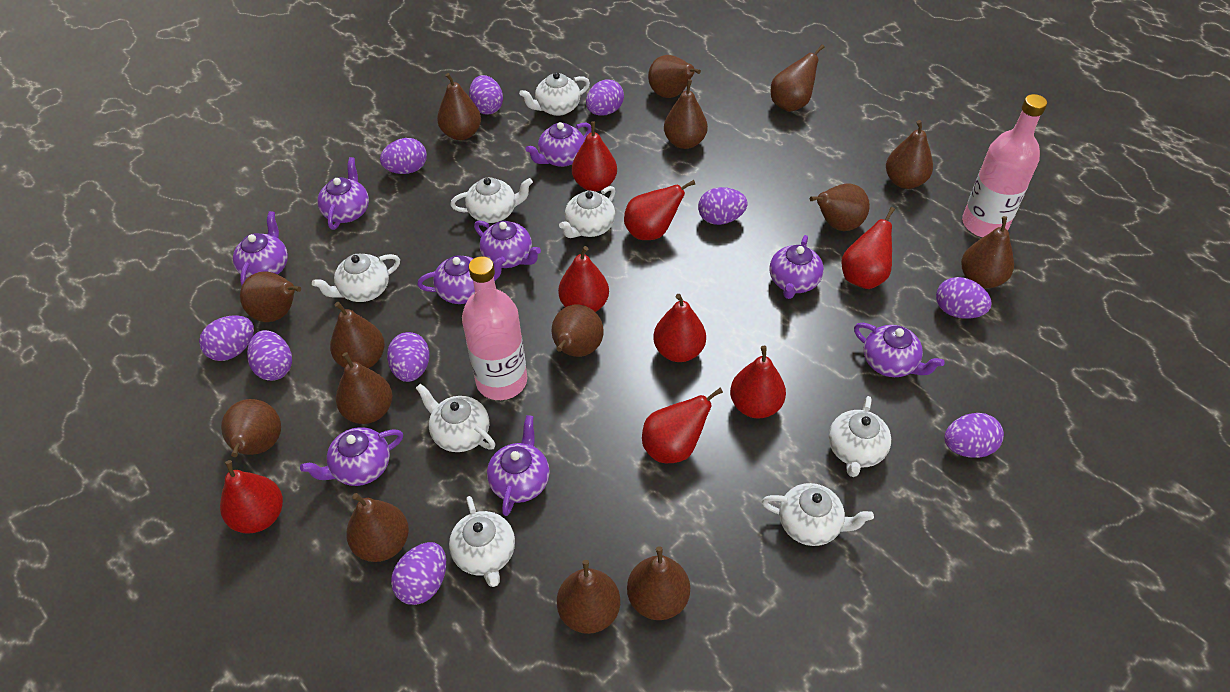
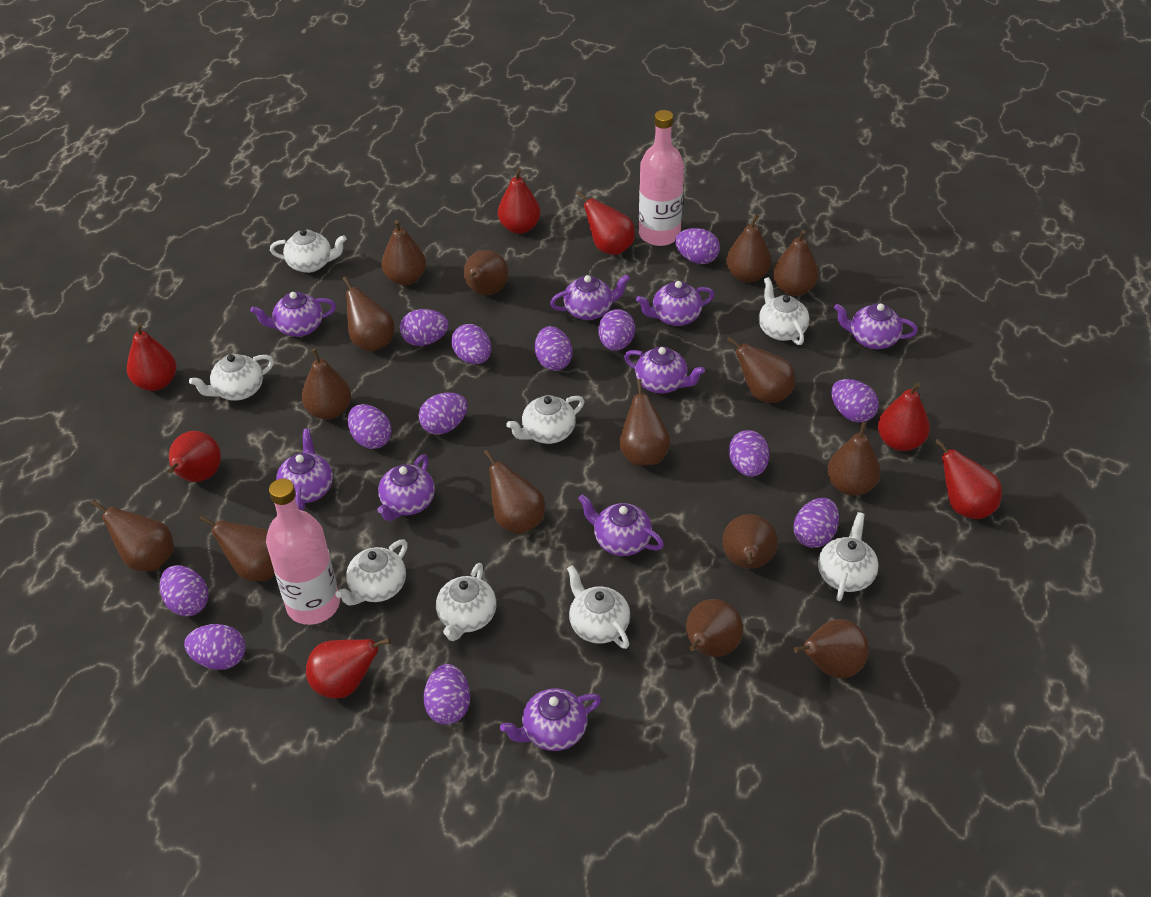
purple egg: [199,315,254,361] [247,330,292,381] [380,138,427,174] [387,332,430,382] [391,542,446,605] [469,75,503,115] [586,79,624,116] [698,187,748,225] [936,277,992,319] [945,413,1004,458] = 10 -> [160,565,208,616] [184,624,246,670] [348,404,392,449] [400,309,449,346] [419,393,467,434] [423,664,470,725] [451,324,491,364] [535,326,572,371] [598,309,635,351] [675,228,720,264] [729,430,769,477] [794,498,839,548] [831,379,879,423] = 13
red pear: [220,460,283,534] [558,246,609,312] [572,121,617,192] [624,180,695,240] [642,388,723,463] [653,294,706,362] [730,346,786,418] [841,207,895,289] = 8 -> [127,323,177,391] [168,431,221,482] [306,638,391,699] [498,168,541,234] [577,191,635,255] [878,382,930,451] [934,439,1002,519] = 7

